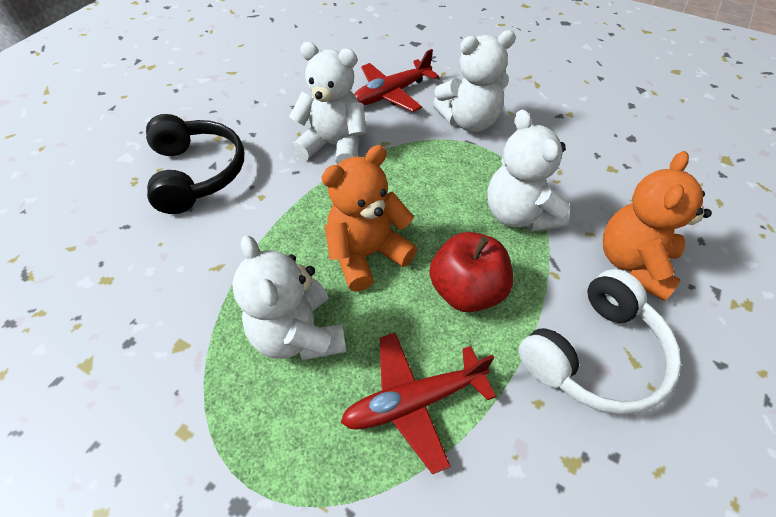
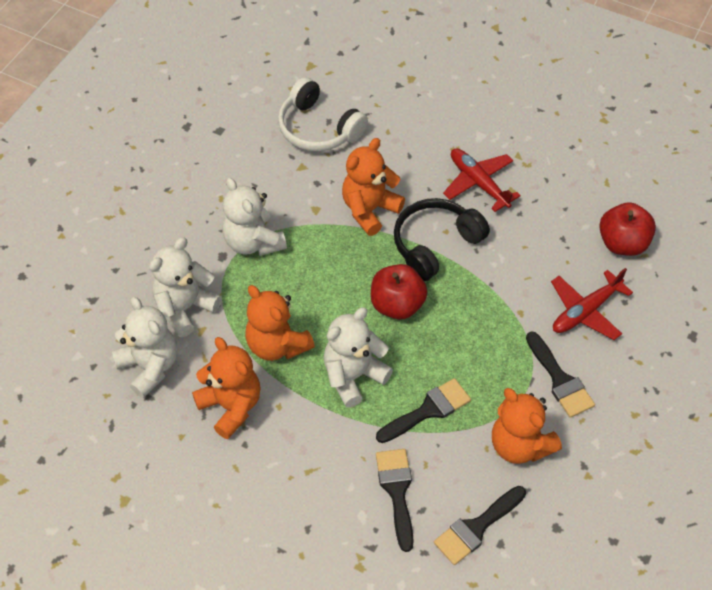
black brush: none = 0 -> [376,378,471,443] [376,449,414,552] [434,486,526,565] [526,331,595,418] = 4
orange teddy bear: [322,145,417,292] [603,151,712,301] = 2 -> [192,337,261,439] [245,285,315,361] [342,138,405,236] [492,388,562,464] = 4
red apple: [429,232,513,313] = 1 -> [371,264,427,319] [599,202,656,256] = 2

